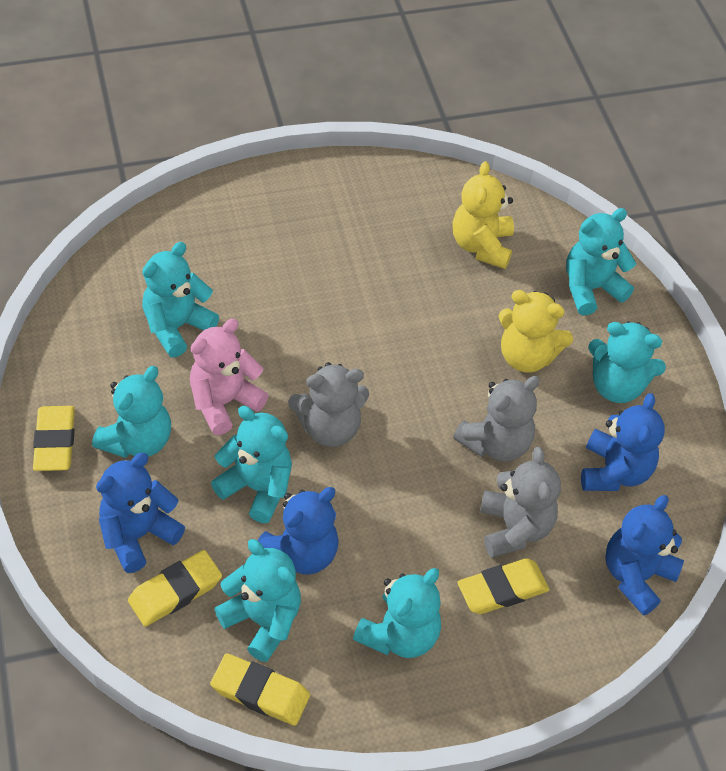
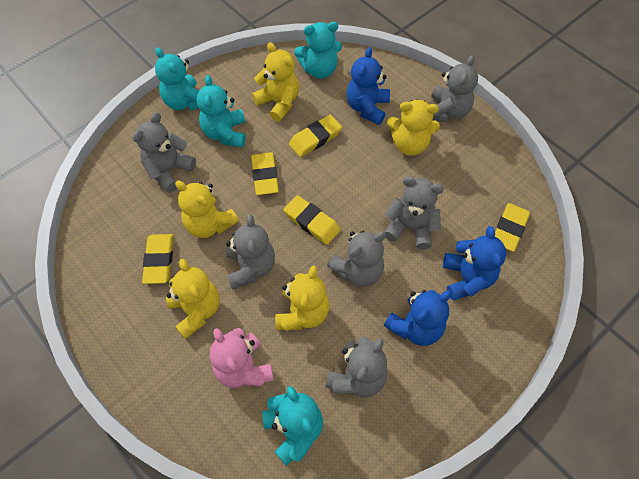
blue teddy bear: [96,453,185,573] [257,487,339,575] [581,393,665,491] [605,495,684,616] = 4 -> [346,47,390,125] [384,290,452,346] [443,226,506,301] = 3
grey teddy bear: [288,362,369,447] [453,376,540,462] [480,447,561,558] = 3 -> [133,112,196,193] [226,214,275,290] [325,337,387,397] [327,230,386,287] [384,176,444,250] [431,55,478,122] = 6
turquoise teddy bear: [92,366,171,458] [142,242,219,357] [211,406,292,523] [214,539,301,662] [353,568,441,658] [566,208,636,315] [588,321,666,403] = 7 -> [155,47,200,111] [197,75,246,147] [262,386,323,466] [294,22,342,79] = 4
yellow eraser: [33,406,75,471] [128,550,222,626] [210,653,310,726] [457,558,549,614] = 4 -> [142,234,174,284] [251,152,279,195] [283,195,340,245] [289,115,342,157] [495,203,530,252] = 5
yellow teddy bear: [452,161,514,269] [498,290,573,372] = 2 -> [166,259,219,339] [175,180,239,238] [252,42,299,122] [275,266,329,331] [387,99,440,156] = 5

